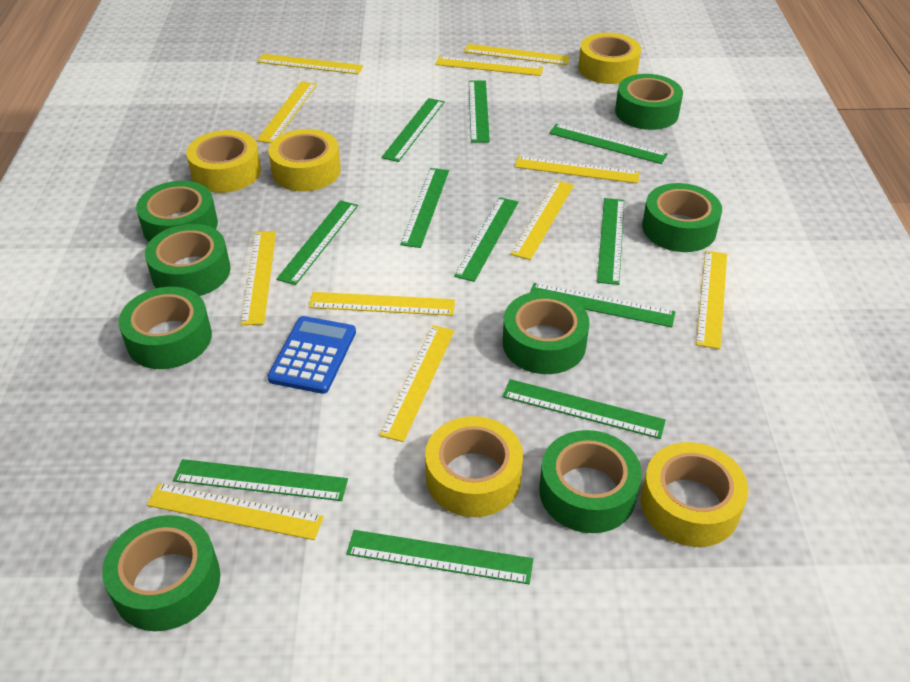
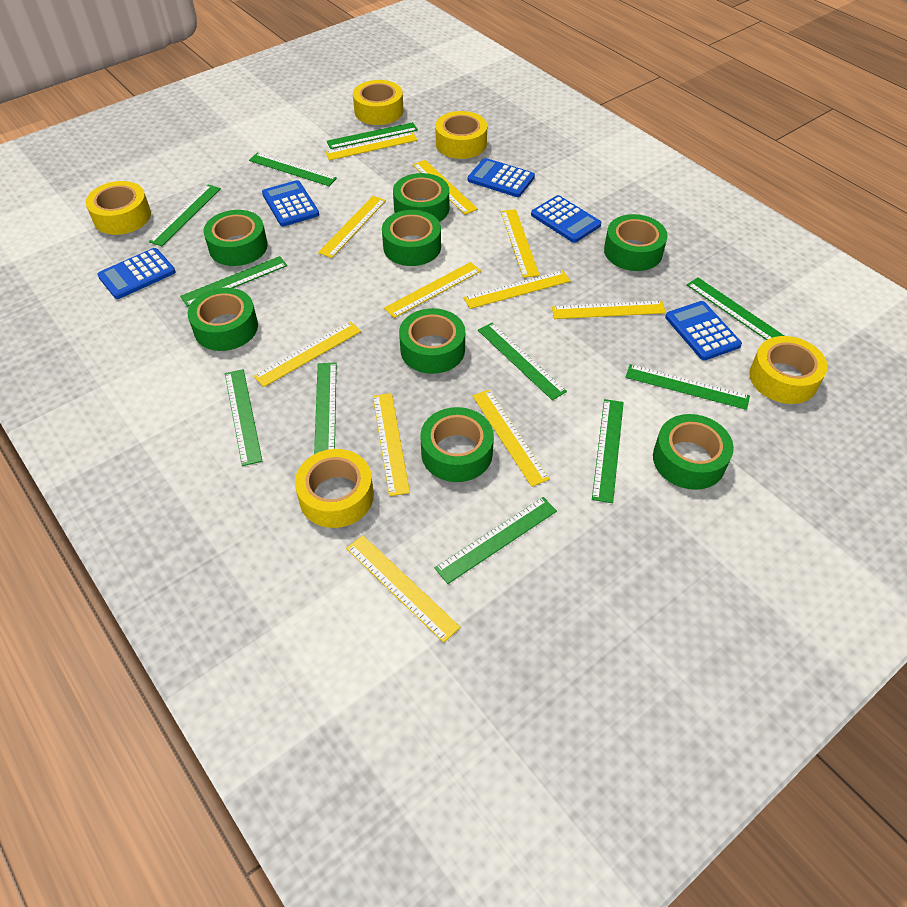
blue calculator: [267,316,356,394] = 1 -> [97,248,176,299] [262,180,319,226] [468,158,535,197] [531,195,601,243] [665,301,742,360] = 5

